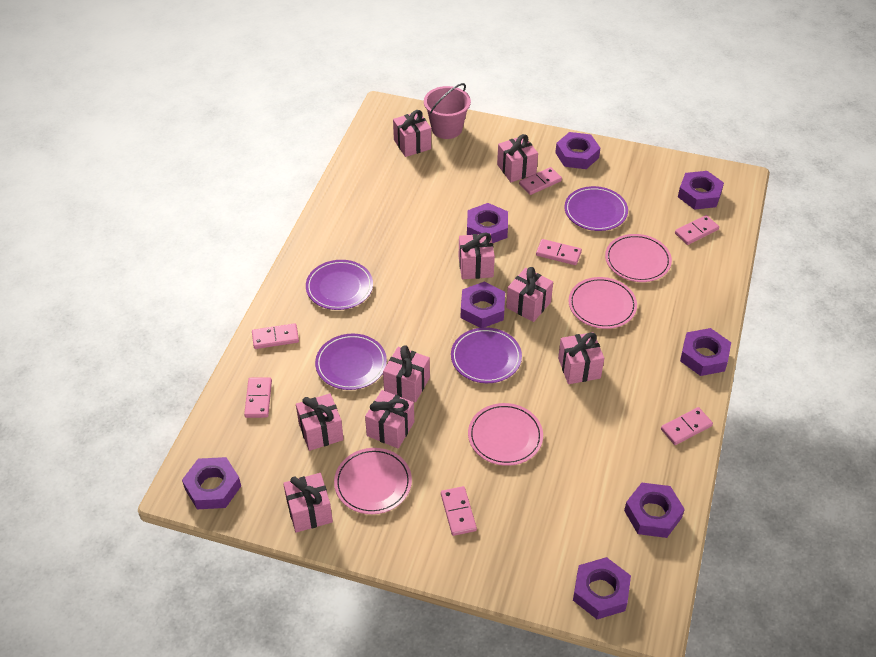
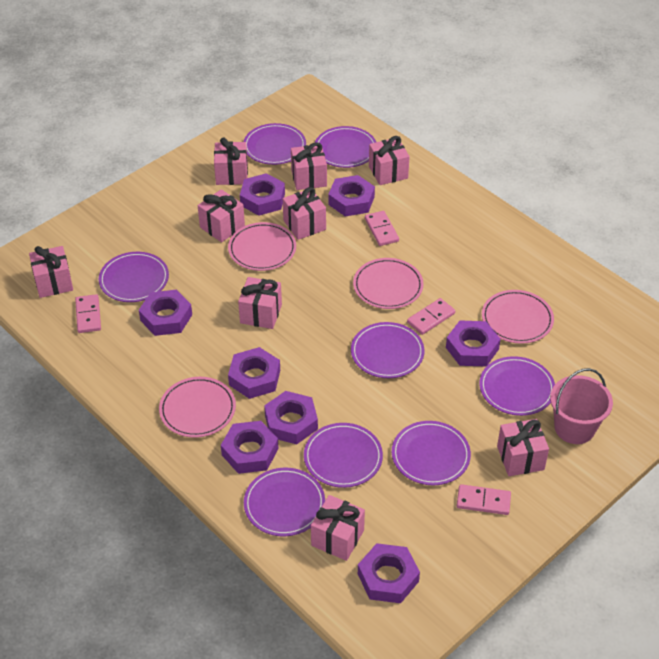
pink domino: [244,377,272,418] [252,323,299,349] [441,486,477,536] [519,167,562,195] [536,239,582,265] [661,407,713,445] [675,215,719,245] = 7 -> [75,294,101,333] [365,211,399,246] [407,298,455,335] [457,484,511,515] = 4
purple plate: [306,260,373,310] [315,333,387,390] [451,327,522,383] [564,186,628,231] = 4 -> [99,252,169,302] [244,123,306,165] [244,468,325,536] [304,423,383,488] [315,126,376,168] [351,322,424,378] [392,421,471,485] [479,356,555,416] = 8

